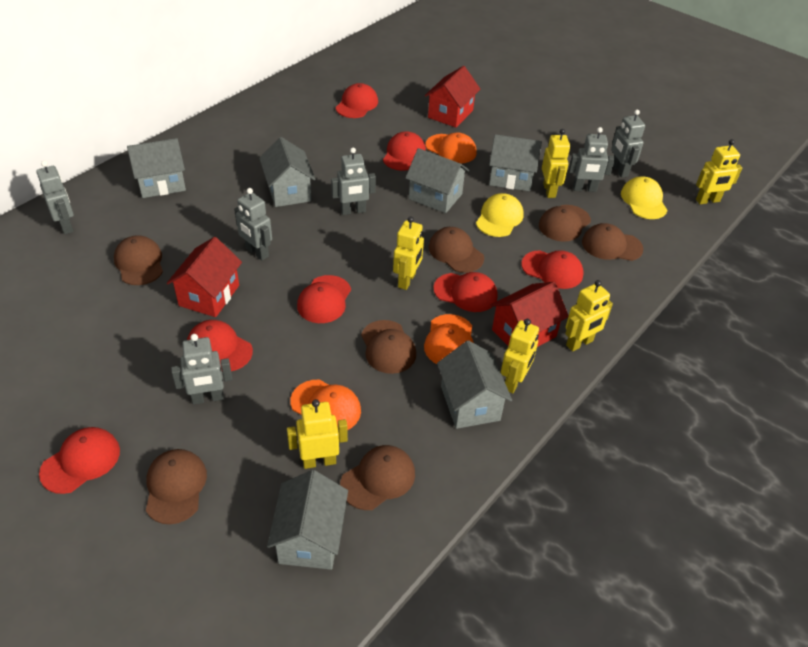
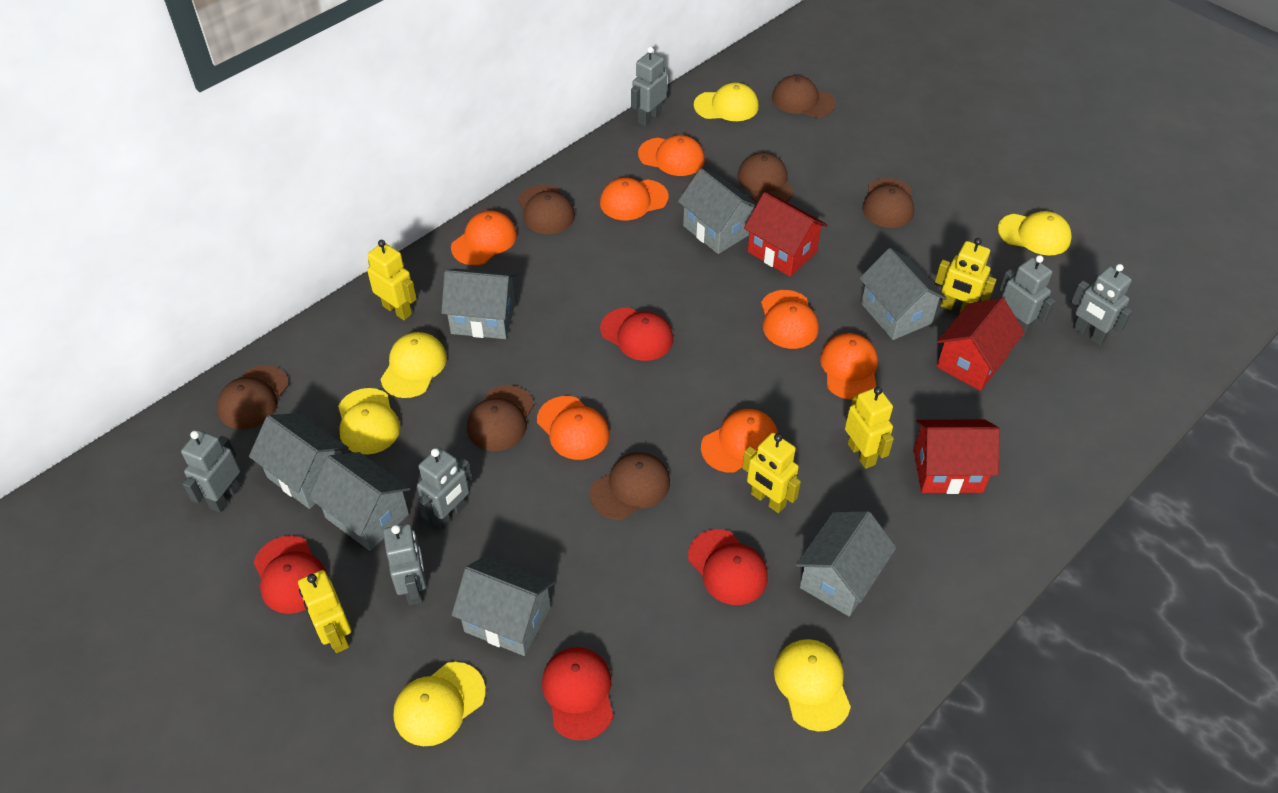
grey house: [127,138,186,198] [259,137,315,207] [267,470,348,570] [405,148,469,213] [437,340,512,429] [489,134,542,191] = 6 -> [249,413,349,509] [309,452,411,551] [441,269,517,339] [452,555,555,656] [678,168,757,254] [796,511,897,617] [859,248,947,340] = 7
orange cap: [290,380,361,430] [424,314,474,364] [425,133,477,164] = 3 -> [451,210,517,265] [537,396,609,460] [600,178,669,220] [638,135,705,176] [701,409,778,473] [761,290,819,349] [820,333,878,400] = 7
red cap: [39,427,120,494] [187,320,253,371] [297,275,351,323] [336,83,378,118] [383,131,426,171] [433,272,498,312] [521,250,584,289] = 7 -> [254,536,327,614] [542,647,613,740] [600,308,673,361] [688,529,768,605] = 4
yellow cap: [476,193,524,237] [621,176,668,219] = 2 -> [338,388,400,455] [381,332,447,398] [394,662,486,746] [694,83,759,121] [774,639,851,732] [998,211,1072,256] = 6
yellow robot: [287,399,348,469] [393,216,424,290] [501,319,539,393] [542,129,570,198] [565,280,613,351] [696,139,742,204] = 6 -> [298,570,351,653] [367,240,417,320] [742,433,801,513] [845,387,894,469] [935,238,997,313] = 5

